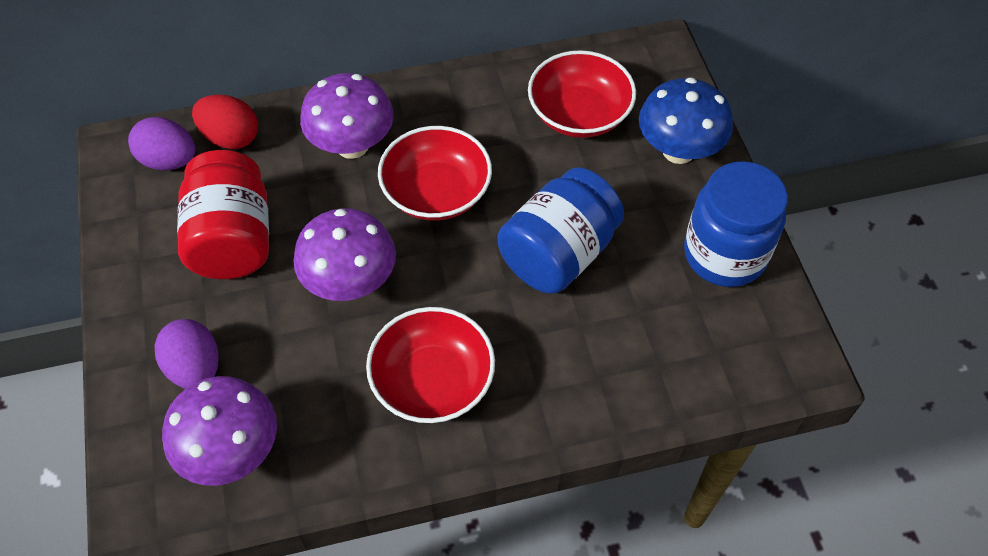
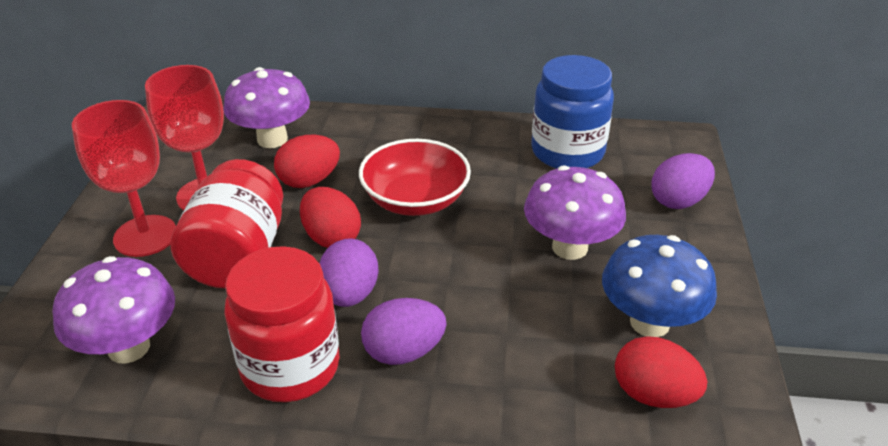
blue jar: [498,167,624,294] [684,161,788,287] = 2 -> [531,55,614,169] = 1
purple egg: [128,117,195,170] [154,319,218,389] = 2 -> [319,238,379,307] [361,298,446,365] [651,153,715,209] = 3
red bowl: [366,307,495,423] [378,126,492,221] [528,50,636,138] = 3 -> [359,139,471,216] = 1
red egg: [192,95,258,149] = 1 -> [274,135,340,188] [300,187,361,248] [615,336,707,408] = 3
red goblet: none = 0 -> [72,100,176,257] [145,65,224,210] = 2
red jar: [177,150,269,279] = 1 -> [170,159,283,288] [224,246,340,402] = 2

